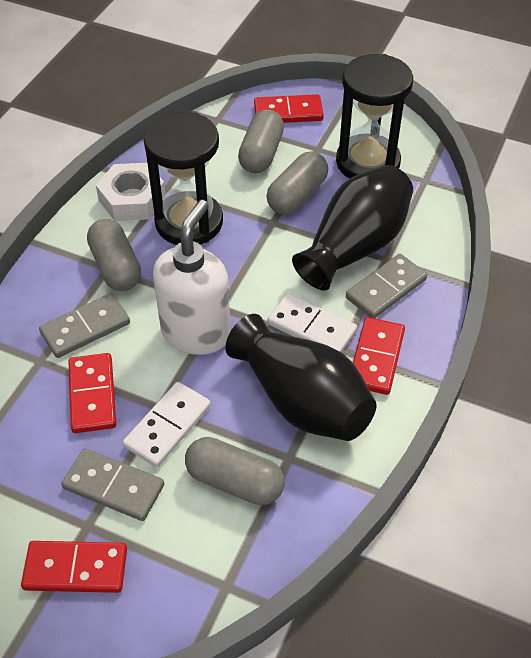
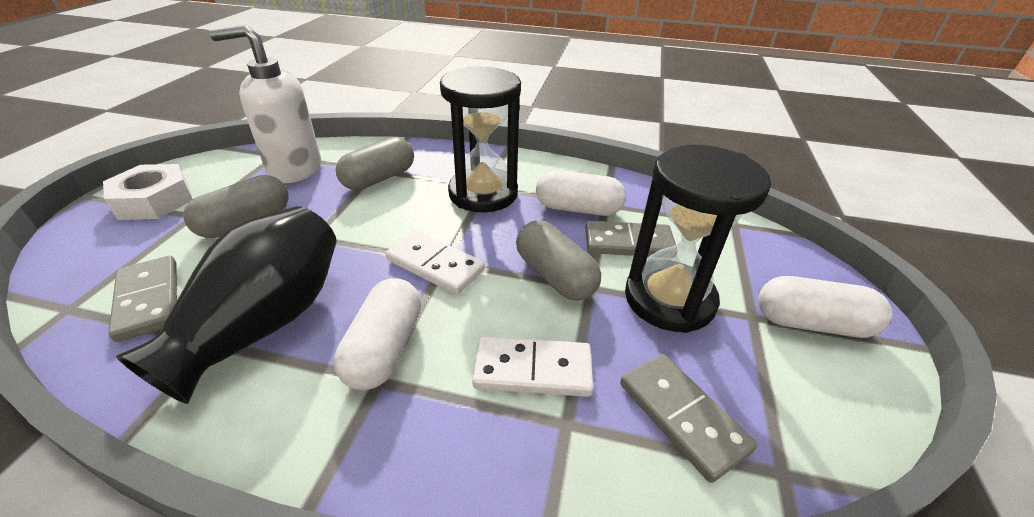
black vase: [225,314,376,441] [292,165,413,291] = 2 -> [116,206,337,404] = 1
grey capsule: [87,219,141,291] [185,437,285,505] [238,109,284,173] [266,152,328,214] = 4 -> [184,175,289,238] [336,137,414,190] [516,220,601,301] = 3
red domino: [21,541,127,593] [68,353,116,433] [254,94,324,123] [353,317,405,395] = 4 -> none = 0
white capsule: none = 0 -> [334,278,421,390] [536,170,626,216] [758,276,892,338] = 3

